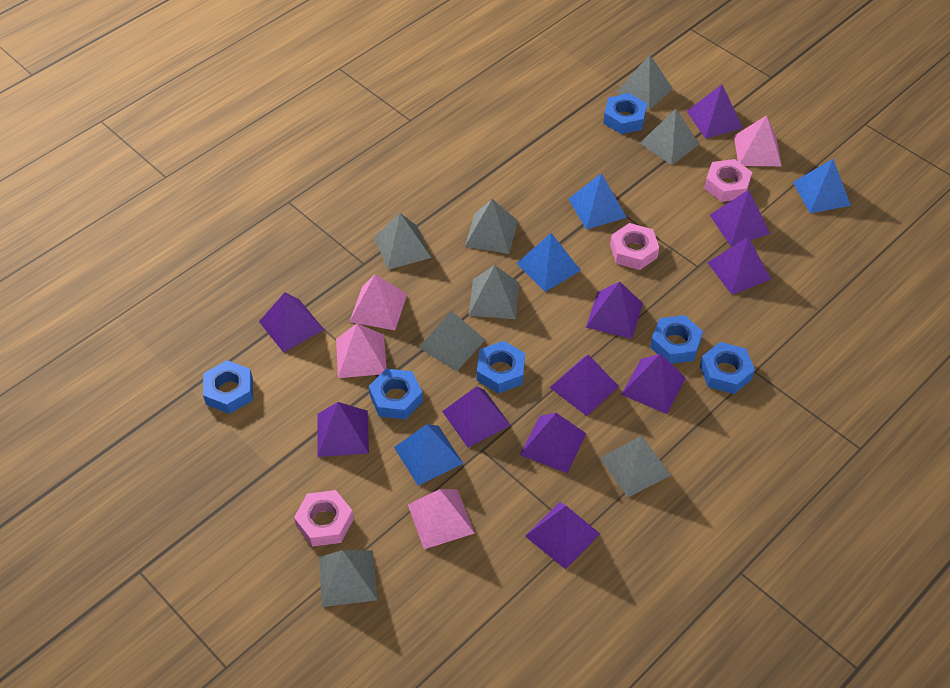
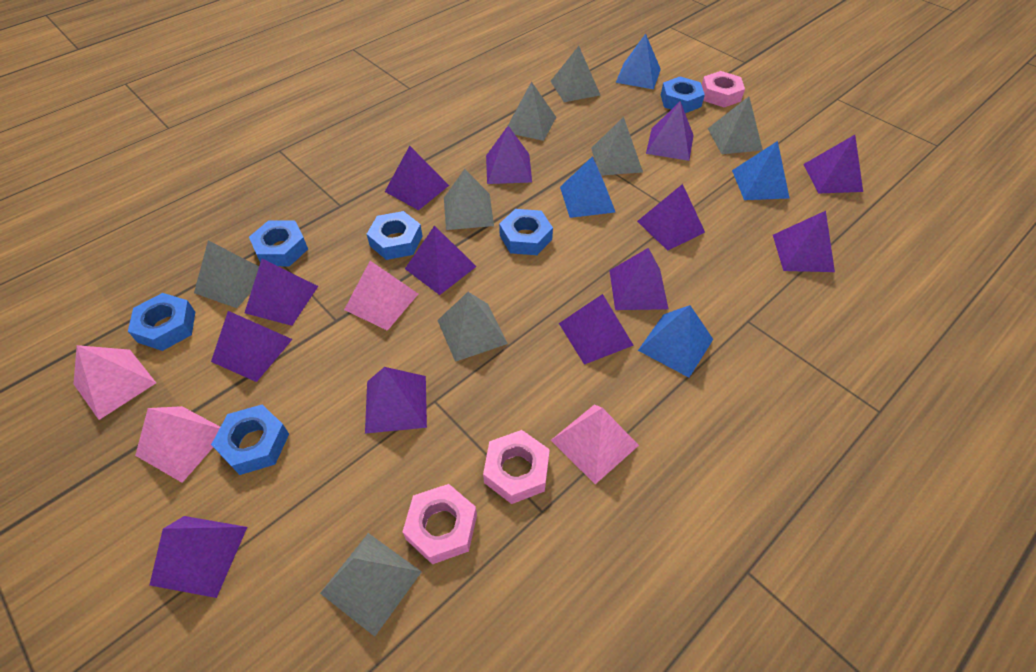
purple pyramid: [259,292,324,353] [317,402,369,457] [442,386,511,448] [520,413,586,473] [525,502,600,570] [550,354,619,416] [586,282,643,339] [621,354,686,414] [687,84,743,139] [707,237,771,295] [710,190,770,246] = 11 -> [149,516,247,598] [211,311,293,382] [245,258,318,326] [365,367,427,434] [385,146,449,210] [405,225,477,295] [486,126,532,184] [559,294,634,365] [609,248,668,310] [637,184,705,251] [646,101,694,161] [773,211,835,272] [803,135,863,194] = 13

